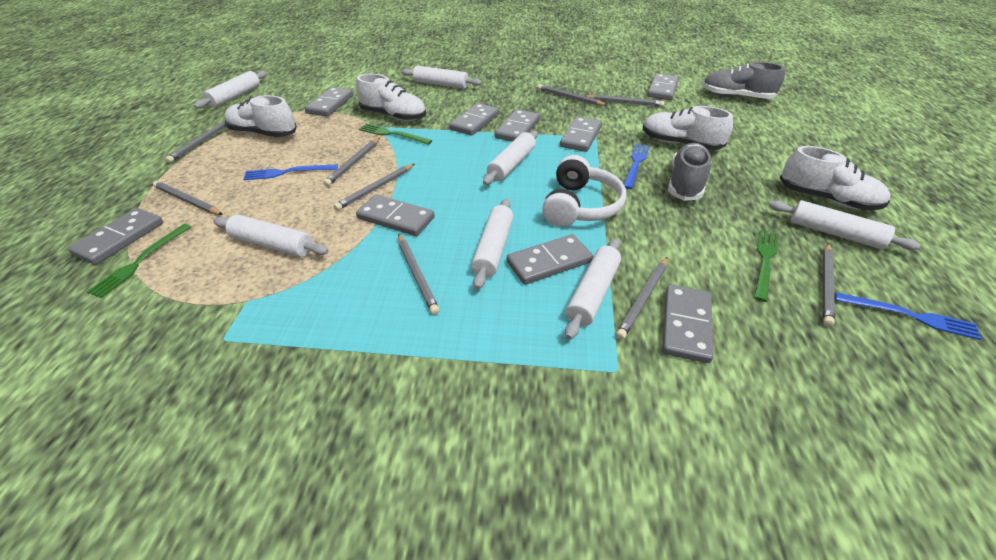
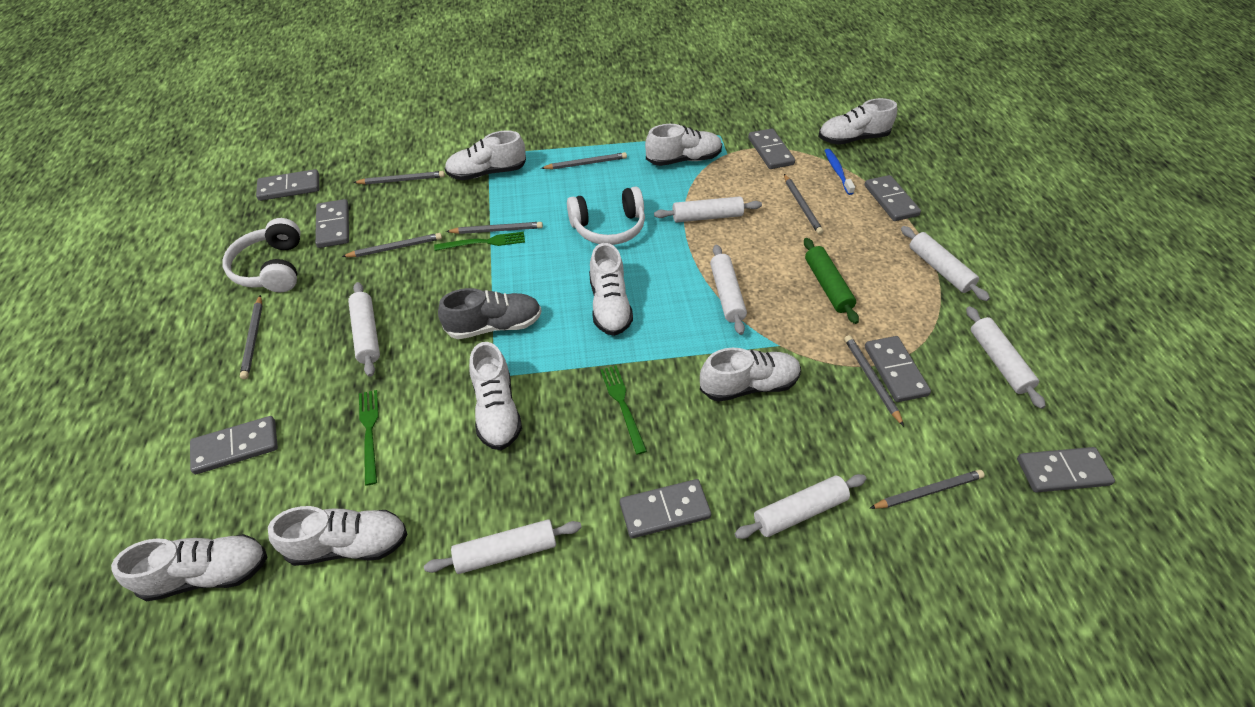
blue fork: [243,164,338,180] [624,144,650,189] [835,292,982,340] = 3 -> none = 0
blue toothbrush: none = 0 -> [824,149,855,195] = 1
green rolling pin: none = 0 -> [804,238,859,324] = 1
grey domino: [68,208,163,265] [305,87,353,116] [356,195,435,236] [449,103,499,136] [495,109,540,142] [507,234,593,285] [560,117,602,152] [647,73,679,100] [662,285,713,363] = 9 -> [190,416,278,474] [256,169,319,201] [315,199,349,248] [620,479,711,538] [748,128,795,169] [864,175,921,221] [865,336,931,402] [1017,447,1115,493] = 8
grey pencil: [153,181,223,215] [165,121,227,163] [323,138,380,186] [334,164,414,210] [398,234,440,315] [538,84,608,106] [586,94,665,107] [616,257,667,340] [823,243,835,327] = 9 -> [240,295,262,379] [342,233,442,257] [353,171,445,184] [446,222,543,234] [541,152,627,170] [784,174,823,235] [844,335,904,426] [870,470,985,509] = 8
grey shoe: [668,143,711,201] [702,62,785,99] = 2 -> [438,288,542,339] = 1
white headphones: [542,155,626,227] = 1 -> [222,218,301,292] [567,187,645,245] = 2
white shoe: [225,95,297,137] [356,74,426,121] [643,106,733,150] [780,146,891,210] = 4 -> [111,534,267,602] [268,506,408,566] [444,131,526,180] [469,342,522,450] [589,243,633,336] [645,124,722,166] [700,348,801,402] [819,98,897,145] = 8

